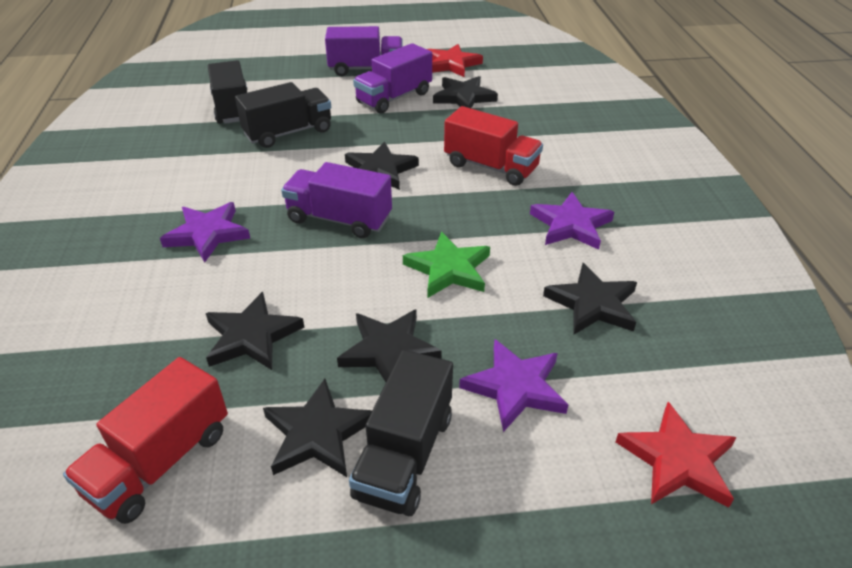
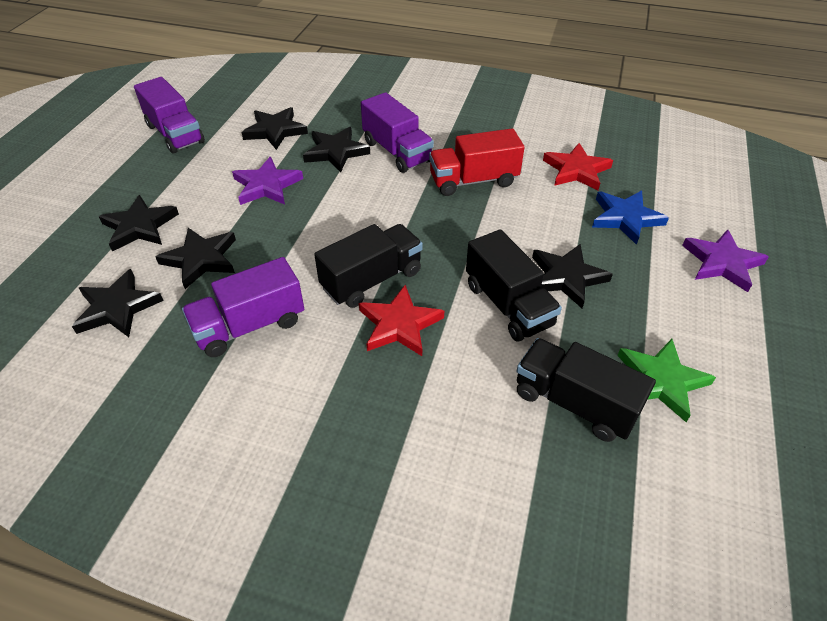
blue star: none = 0 -> [592,190,669,245] = 1
purple star: [160,202,250,262] [459,339,568,432] [530,192,614,250] = 3 -> [232,157,303,205] [682,229,769,292] = 2
red truck: [63,357,228,524] [444,106,543,186] = 2 -> [429,128,525,196] = 1

